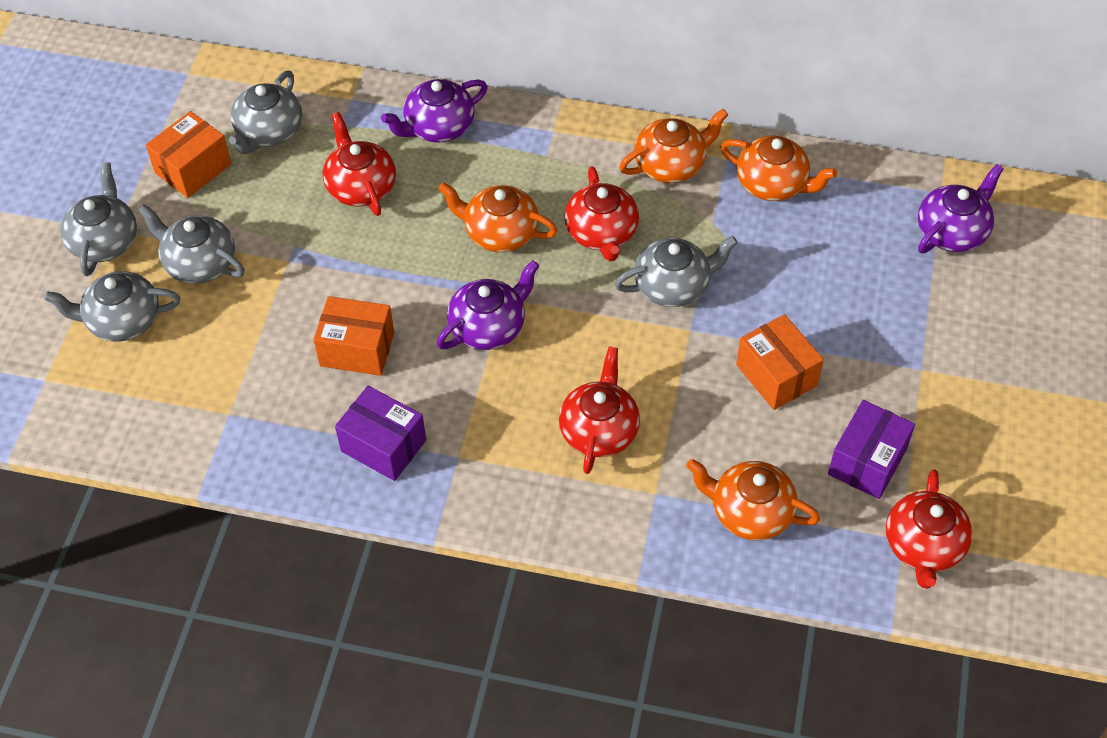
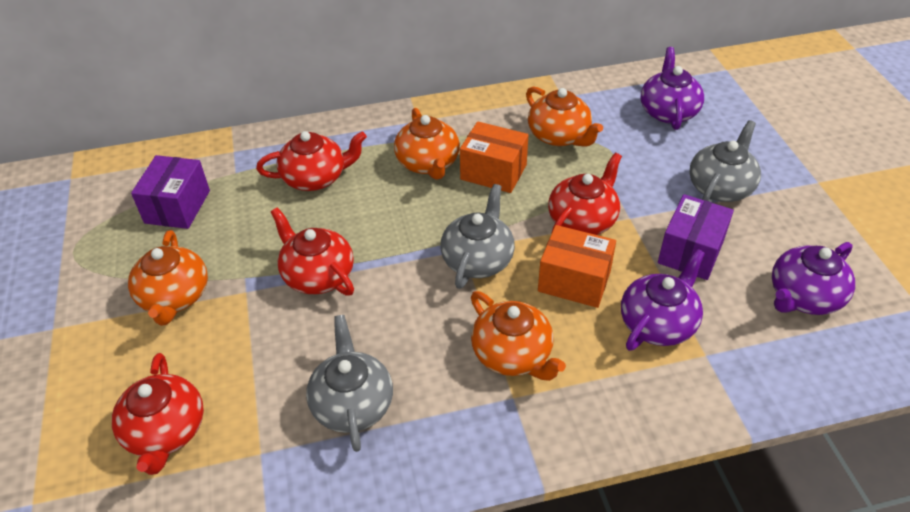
grey teapot: [44,271,180,341] [60,162,137,276] [138,204,245,284] [229,71,302,154] [615,236,738,307] = 5 -> [306,315,393,452] [440,184,515,289] [689,120,761,202] = 3
orange box: [146,111,232,198] [313,296,394,376] [736,314,824,410] = 3 -> [460,121,528,193] [538,225,616,308] = 2

